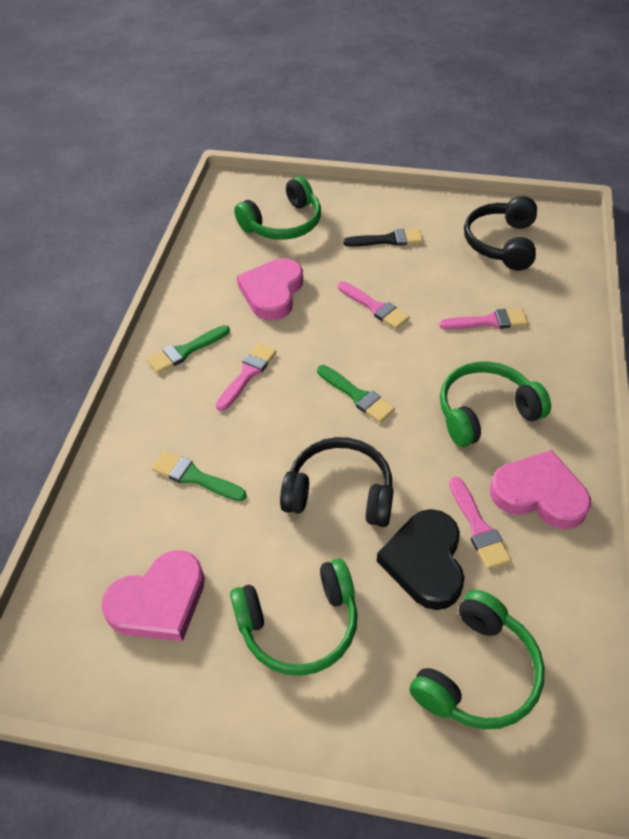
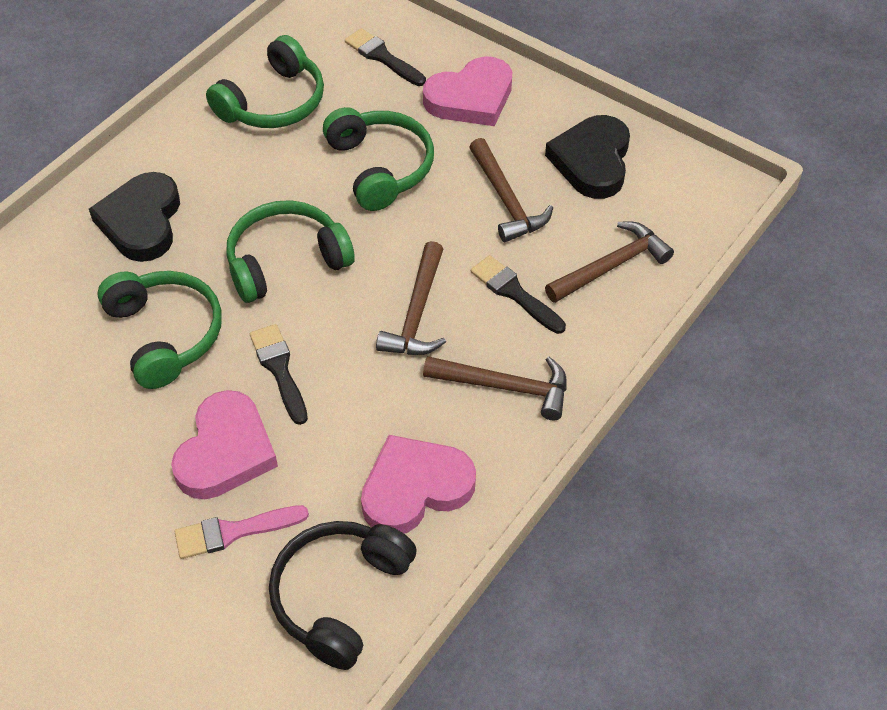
black brush: [343,229,423,247] = 1 -> [250,324,308,425] [345,28,426,86] [471,255,566,334] = 3
black headphones: [280,437,394,527] [464,196,537,270] = 2 -> [269,521,417,670] = 1
black heart: [377,509,464,610] = 1 -> [89,172,180,262] [545,115,630,199] = 2
brown hammer: none = 0 -> [376,241,446,355] [423,356,567,420] [469,138,553,242] [545,222,674,303] = 4
green brush: [147,325,230,373] [152,451,247,501] [317,365,395,423] = 3 -> none = 0
pink brush: [216,343,276,411] [338,281,409,329] [439,309,528,330] [449,476,512,569] = 4 -> [175,505,309,559] = 1

